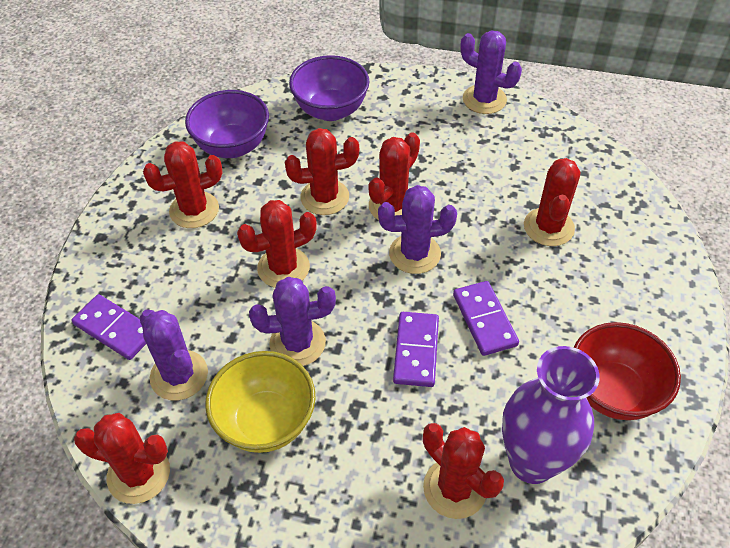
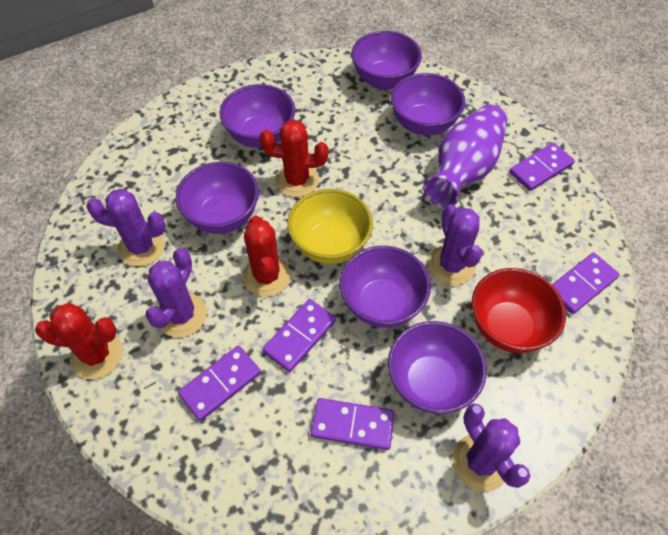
purple bowl: [185,90,269,158] [289,55,370,121] = 2 -> [176,162,259,234] [220,84,295,148] [340,246,431,328] [351,31,422,90] [388,321,487,414] [391,73,465,135] = 6
purple domino: [72,294,146,360] [393,312,439,387] [453,281,519,356] = 3 -> [178,346,261,421] [263,299,336,372] [311,398,395,450] [509,143,575,191] [552,253,620,314] = 5
red cactus: [74,413,170,504] [143,141,222,228] [237,200,317,288] [285,128,359,215] [369,132,420,220] [423,423,504,519] [524,158,580,246] = 7 -> [35,303,123,379] [243,215,291,297] [259,120,328,197] = 3

